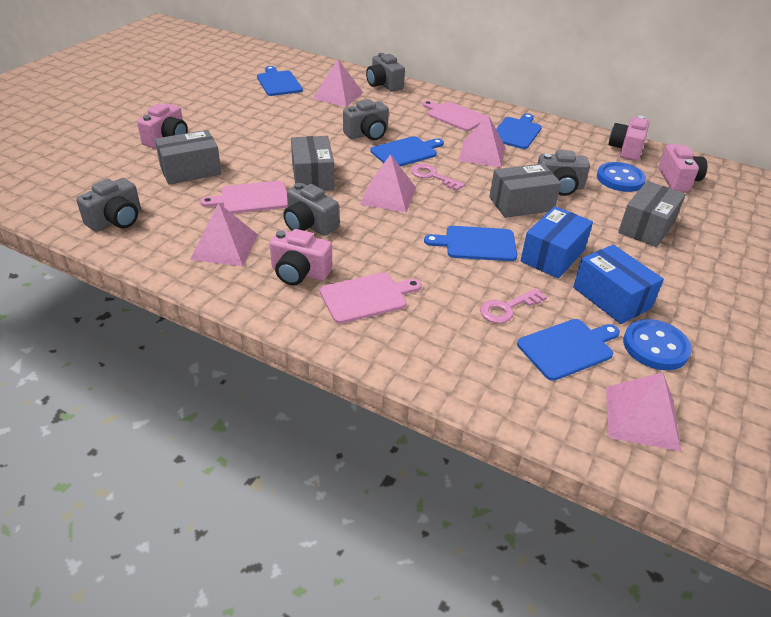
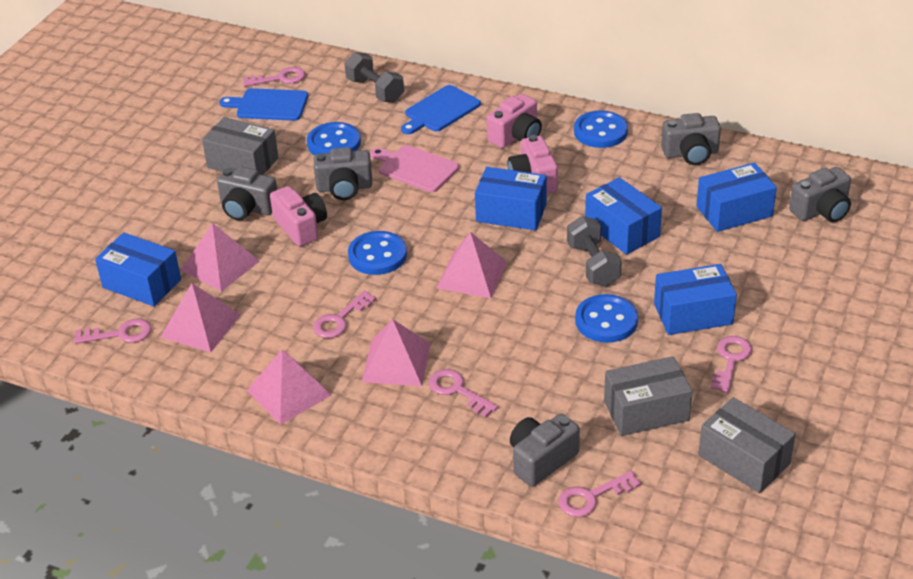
blue box: [520,206,593,279] [573,245,664,324] = 2 -> [95,232,181,306] [475,167,547,231] [585,177,662,255] [654,264,737,335] [696,163,777,232] = 5
blue button: [597,162,646,192] [623,319,692,370] = 2 -> [307,122,361,156] [348,231,407,275] [574,110,628,148] [575,294,638,343] = 4
blue cutting board: [257,66,303,96] [370,136,444,167] [424,226,517,261] [496,114,542,149] [517,319,620,381] = 5 -> [219,88,308,121] [401,85,481,135] = 2
grey box: [155,130,222,185] [291,136,334,191] [489,164,561,218] [618,181,686,247] = 4 -> [202,117,278,175] [604,356,692,436] [698,397,796,493] = 3
grey dumbbell: none = 0 -> [345,52,404,103] [567,216,622,287] = 2
pink camera: [137,104,188,148] [270,229,332,285] [608,115,650,161] [659,144,707,191] = 4 -> [270,186,327,247] [487,94,542,148] [508,135,558,194] = 3
pink cutting board: [200,181,288,214] [320,272,422,324] [422,100,486,131] = 3 -> [370,145,459,192] = 1
pink key: [411,164,465,191] [480,288,547,323] = 2 -> [74,318,152,344] [243,67,305,87] [313,291,376,338] [429,369,498,418] [558,471,641,517] [711,336,752,393] = 6

